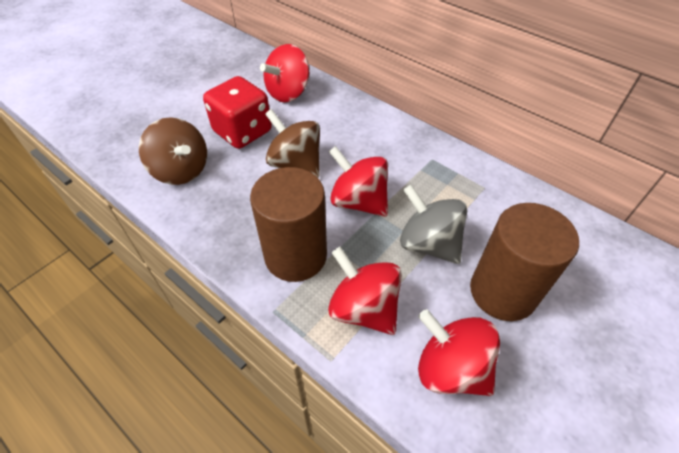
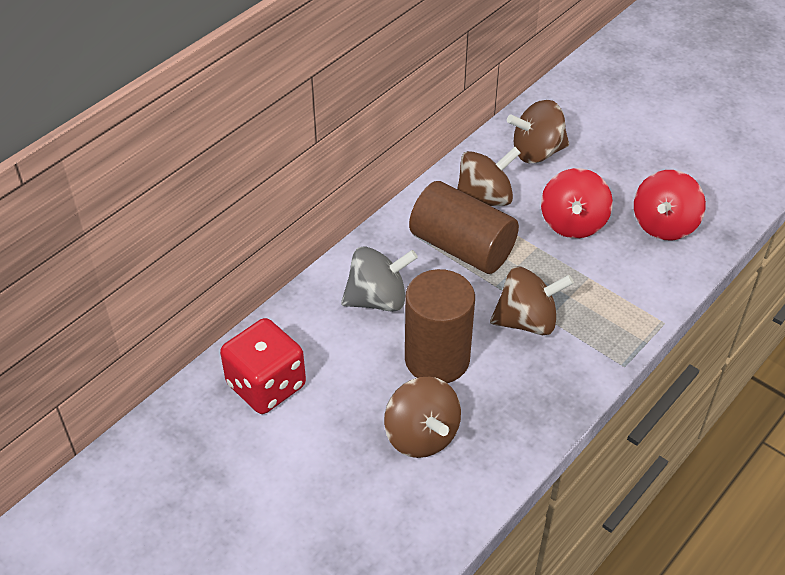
brown spinning top: [139,117,207,185] [265,109,320,178] = 2 -> [384,377,461,458] [457,147,521,206] [490,267,574,335] [507,100,569,163] = 4
red spinning top: [260,44,309,102] [328,246,402,335] [329,146,388,217] [418,309,500,396] = 4 -> [541,168,613,238] [634,170,706,240] = 2

